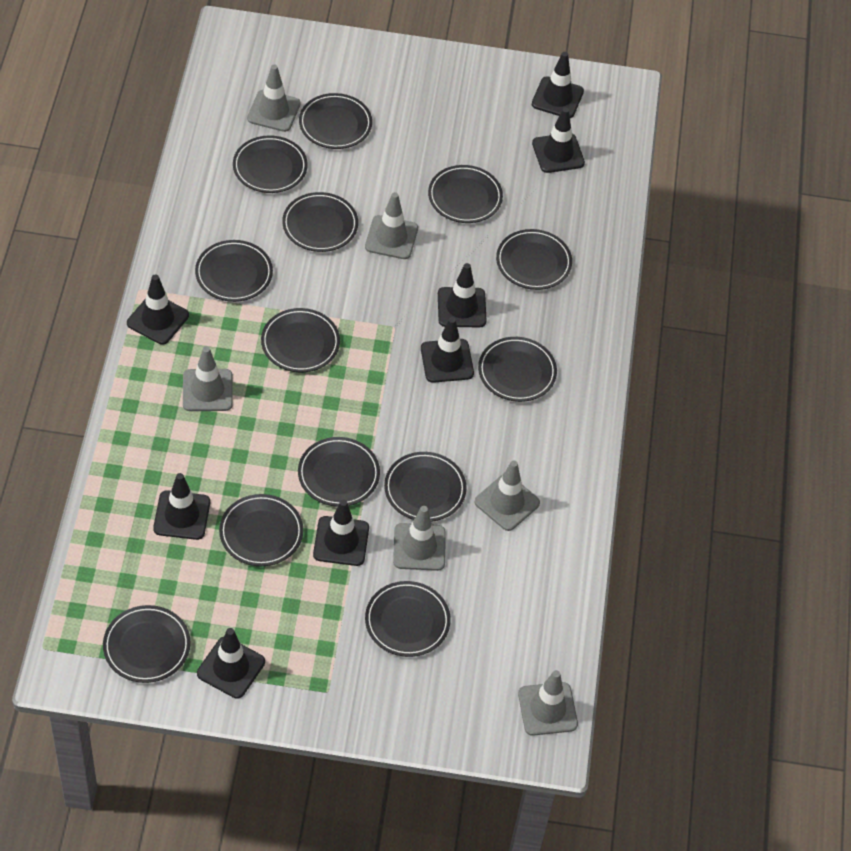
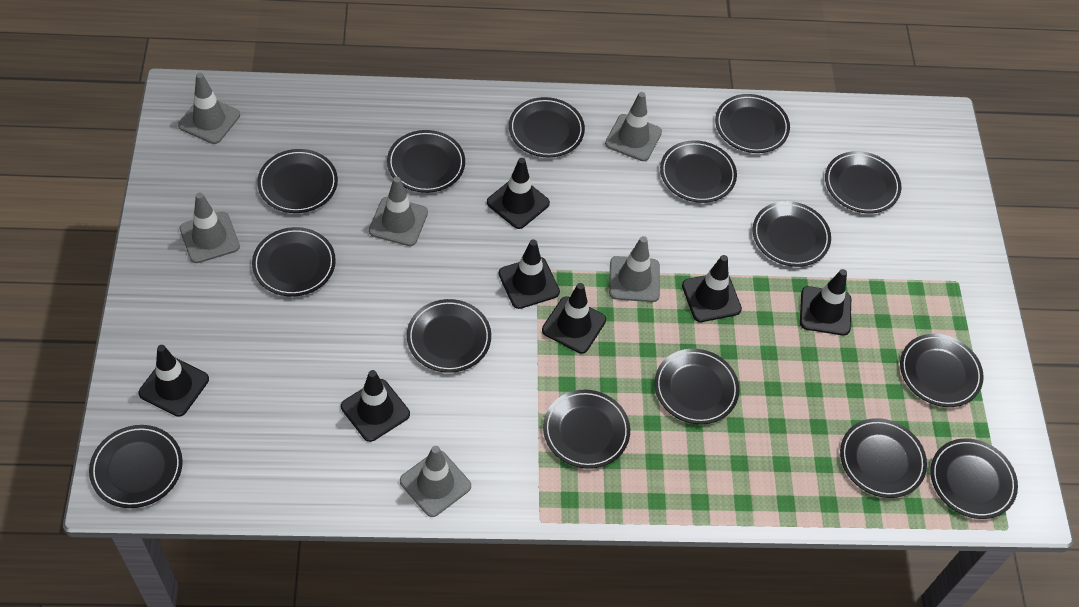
black plate: [103,605,191,683] [195,240,273,302] [219,494,303,566] [233,135,308,193] [261,308,340,372] [282,192,358,252] [298,437,380,507] [299,93,372,149] [365,581,451,657] [384,452,467,521] [428,165,503,223] [478,337,557,402] [496,229,572,290] = 13 -> [89,425,183,508] [252,227,336,297] [257,149,338,213] [387,130,465,193] [407,299,491,373] [509,97,585,158] [543,390,630,469] [654,349,739,424] [660,140,737,203] [715,94,790,153] [752,201,831,267] [825,151,902,213] [840,418,927,498] [900,334,984,407] [930,438,1018,519] = 15
black traffic cone: [127,274,189,345] [153,473,210,540] [197,628,265,699] [313,500,369,566] [421,317,474,383] [438,263,487,328] [532,52,584,118] [532,108,585,173] = 8 -> [138,345,209,417] [341,370,410,442] [487,158,550,229] [499,240,560,309] [542,283,606,354] [682,255,742,322] [800,269,851,336] = 7

